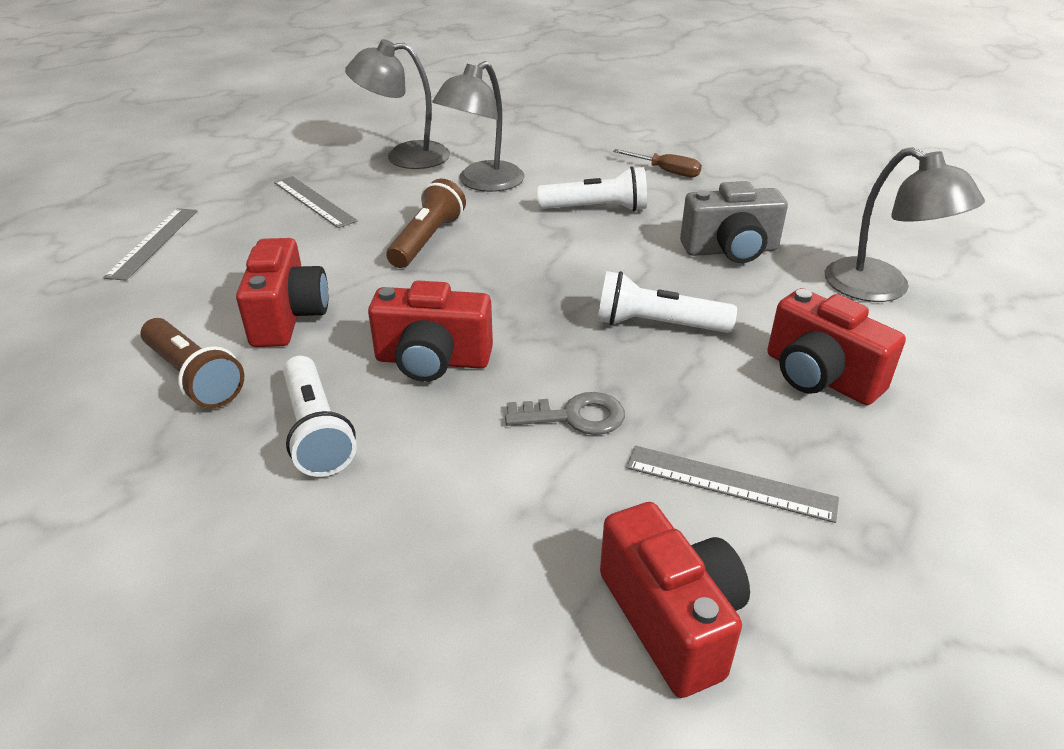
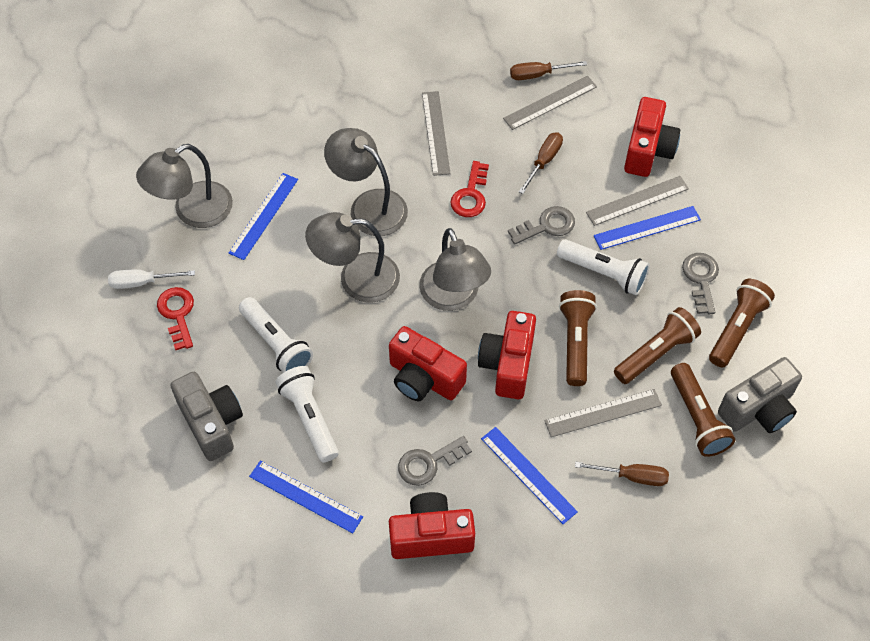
blue ruler: none = 0 -> [229,173,298,260] [249,461,363,533] [481,427,578,524] [594,206,701,250] = 4
brown flashlight: [141,318,244,408] [386,179,466,268] = 2 -> [559,290,597,386] [614,307,701,384] [671,363,735,457] [709,279,775,367] = 4
brown screwdriver: [613,149,702,177] = 1 -> [510,61,587,80] [519,132,563,194] [575,462,669,486] = 3
grey camera: [680,181,788,263] = 1 -> [171,372,243,461] [718,357,802,433] = 2
grey key: [505,392,625,435] = 1 -> [398,436,472,486] [508,206,575,245] [682,253,719,314] = 3
grey lamp: [345,39,450,169] [432,61,524,192] [825,147,985,302] = 3 -> [136,144,233,228] [305,212,400,303] [324,128,408,236] [419,228,491,311] = 4
grey ruler: [103,208,198,281] [274,176,358,228] [626,446,839,523] = 3 -> [422,91,451,176] [503,76,597,130] [544,389,662,437] [586,176,689,226] = 4
red key: none = 0 -> [157,287,194,350] [450,161,489,217] = 2
white screwdriver: none = 0 -> [108,269,195,289] = 1

